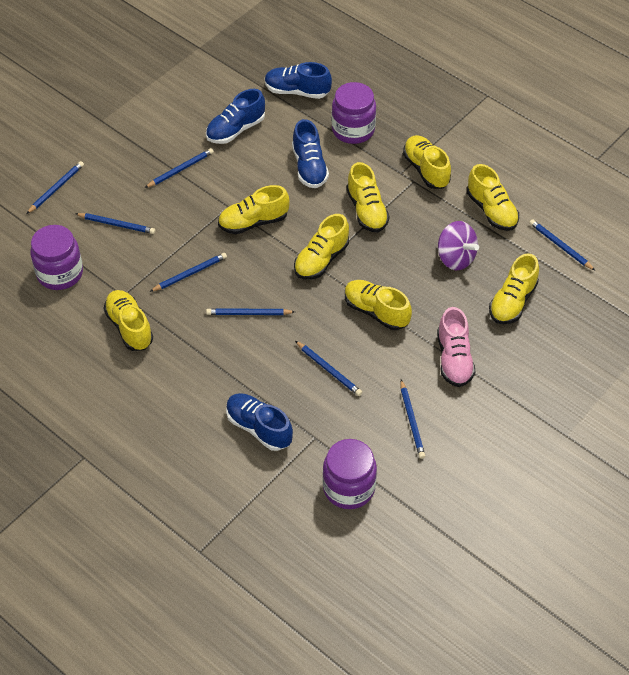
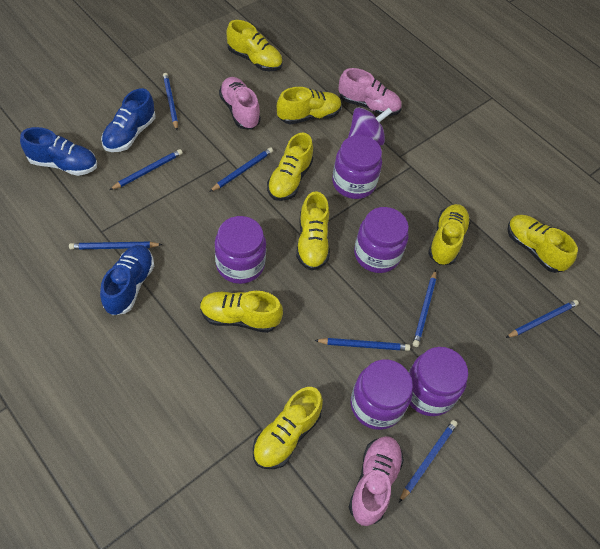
blue shoe: [206,89,265,144] [226,393,293,451] [265,62,332,99] [292,119,329,188] = 4 -> [20,127,97,176] [100,245,154,315] [101,88,155,152] = 3
pink shoe: [437,307,475,387] = 1 -> [219,77,261,129] [338,68,402,116] [349,436,404,526] = 3
purple jar: [30,225,83,290] [322,439,377,509] [331,82,376,144] = 3 -> [215,216,266,284] [332,135,382,199] [351,359,413,430] [354,207,409,273] [409,347,468,416] = 5

